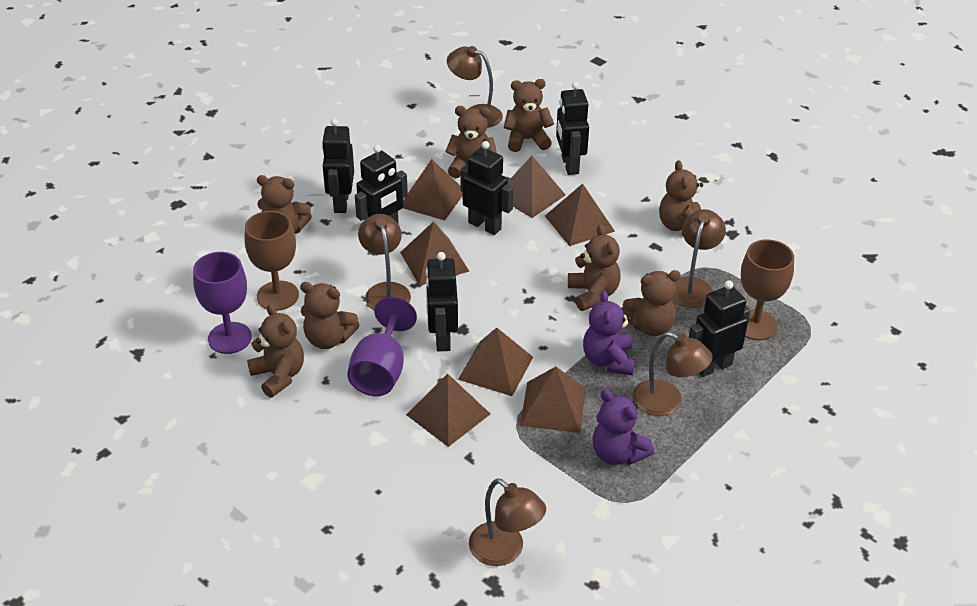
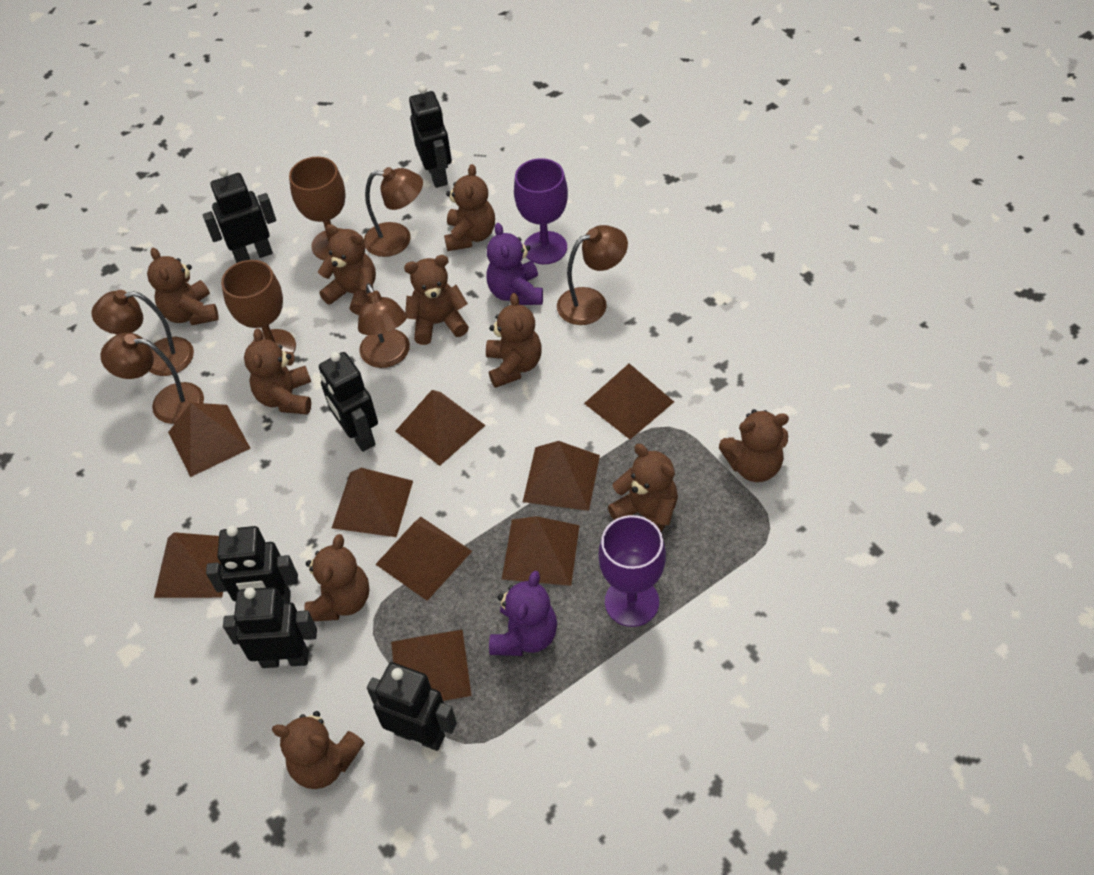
brown pyramid: [400,221,469,286] [403,159,463,221] [406,374,490,447] [458,328,533,396] [508,156,566,218] [520,367,586,433] [545,184,615,246] = 7 -> [154,532,223,598] [168,403,251,477] [332,468,413,537] [375,517,472,601] [391,629,472,701] [395,390,486,466] [502,516,579,586] [523,441,600,511] [584,363,674,439] = 9
brown teddy bear: [247,304,304,398] [257,175,312,234] [300,282,360,349] [445,106,497,178] [503,79,554,152] [568,225,621,311] [623,270,681,336] [659,160,703,235] = 8 -> [147,248,219,325] [244,328,311,414] [272,711,365,789] [304,534,370,621] [318,224,376,315] [404,255,469,345] [444,164,495,251] [486,293,542,388] [608,444,678,532] [719,409,789,482] = 10

